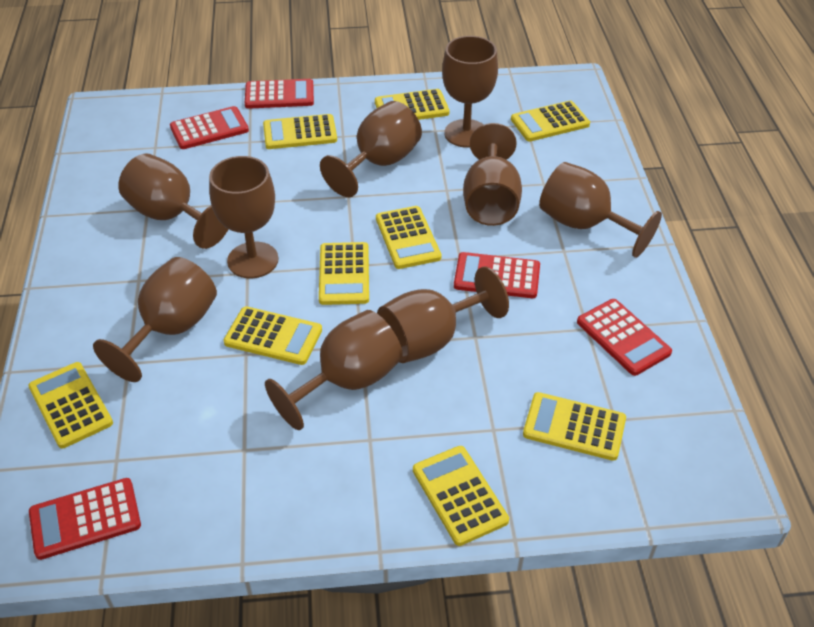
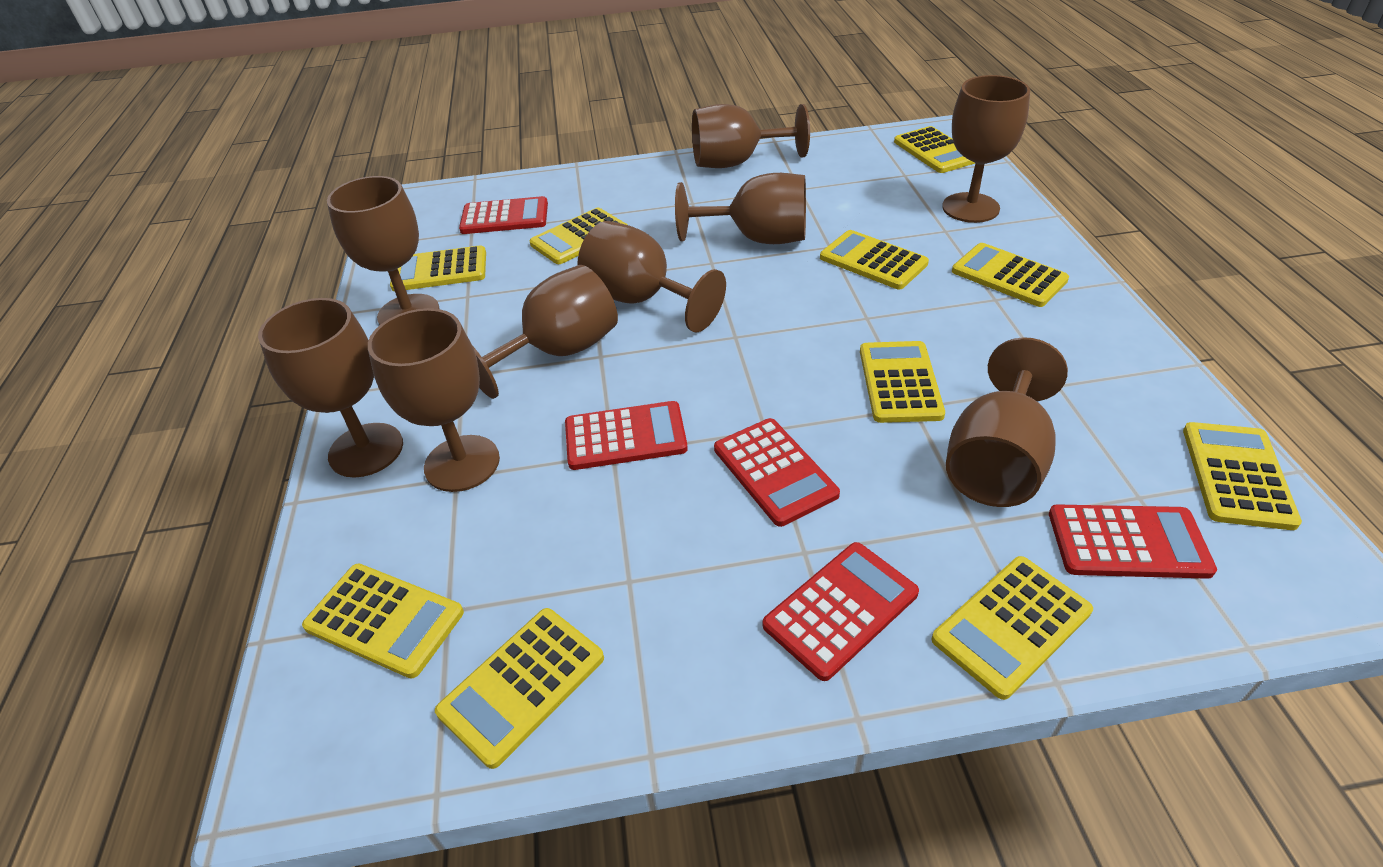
yellow calculator: [28,362,113,448] [224,306,322,365] [263,114,337,149] [319,242,369,305] [375,89,449,120] [376,206,441,269] [413,446,509,546] [511,101,590,141] [523,392,626,461] = 9 -> [302,563,464,678] [390,245,486,291] [435,608,604,769] [530,208,627,264] [820,230,929,289] [860,341,945,423] [894,126,975,173] [932,556,1093,700] [952,243,1069,307] [1183,422,1302,530] = 10

